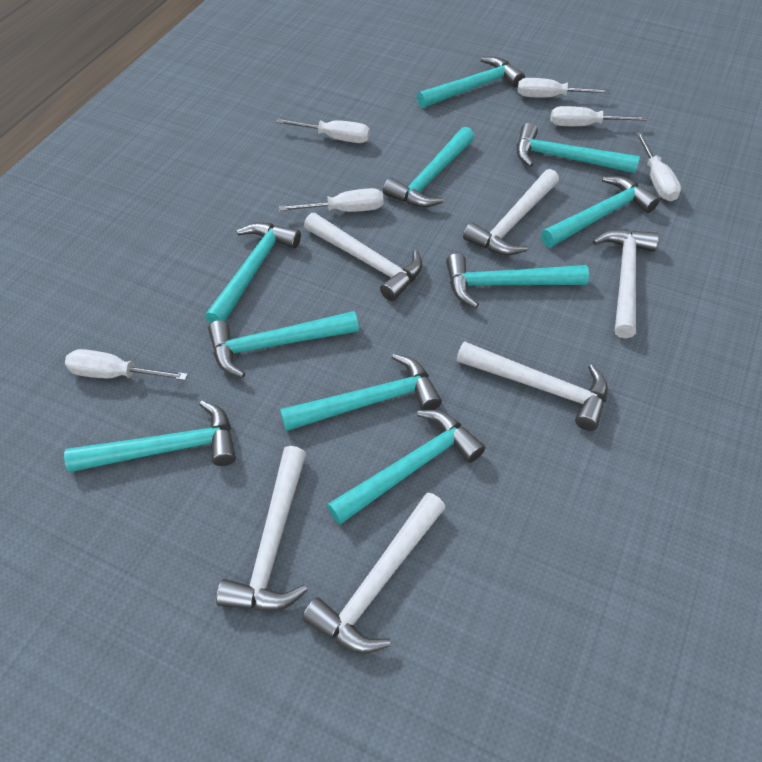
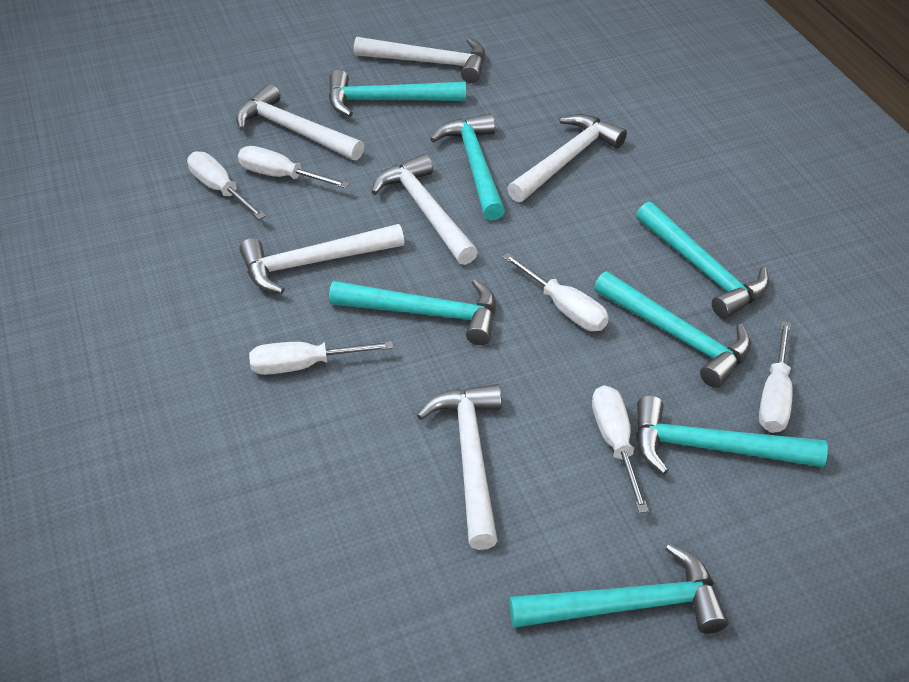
turquoise hammer: [64,400,236,472] [205,222,301,323] [208,311,359,378] [280,353,442,431] [327,410,485,525] [383,127,475,208] [417,57,525,108] [446,253,589,308] [517,123,640,173] [541,176,660,247] = 10 -> [329,70,466,117] [329,279,496,345] [430,114,505,220] [509,544,728,634] [594,271,751,388] [636,202,769,319] [636,395,828,475] = 7

